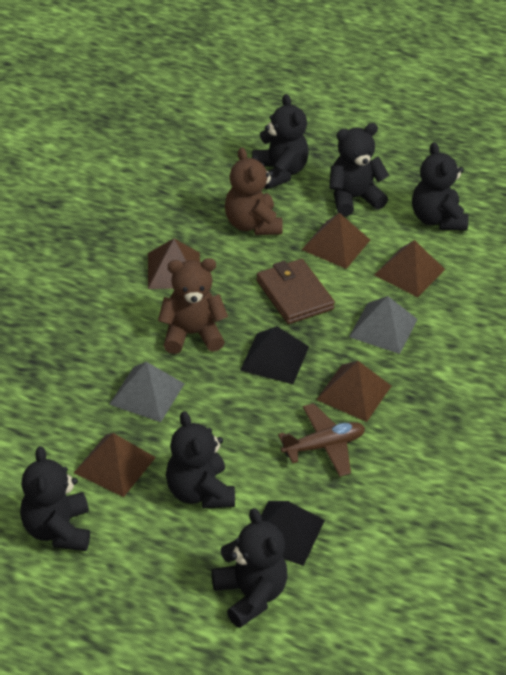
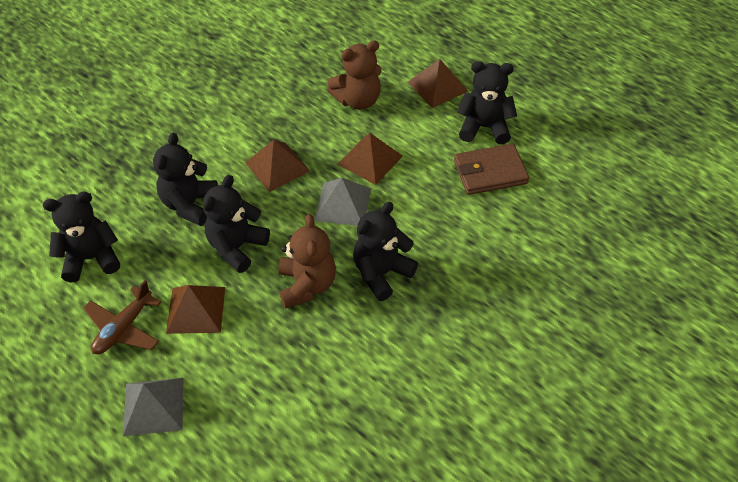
black pyramid: [240,326,309,384] [261,501,325,566] = 2 -> none = 0
black teddy bear: [20,446,90,551] [166,411,235,509] [212,508,287,628] [252,94,309,189] [329,123,389,216] [412,142,469,231] = 6 -> [43,191,120,282] [153,133,218,226] [203,175,270,273] [353,202,418,301] [457,61,517,144] = 5
brown pyramid: [74,433,156,497] [148,238,200,289] [302,213,370,269] [316,361,391,422] [374,240,445,297] = 5 -> [166,285,225,334] [245,140,310,192] [338,133,403,185] [407,59,468,108] = 4

